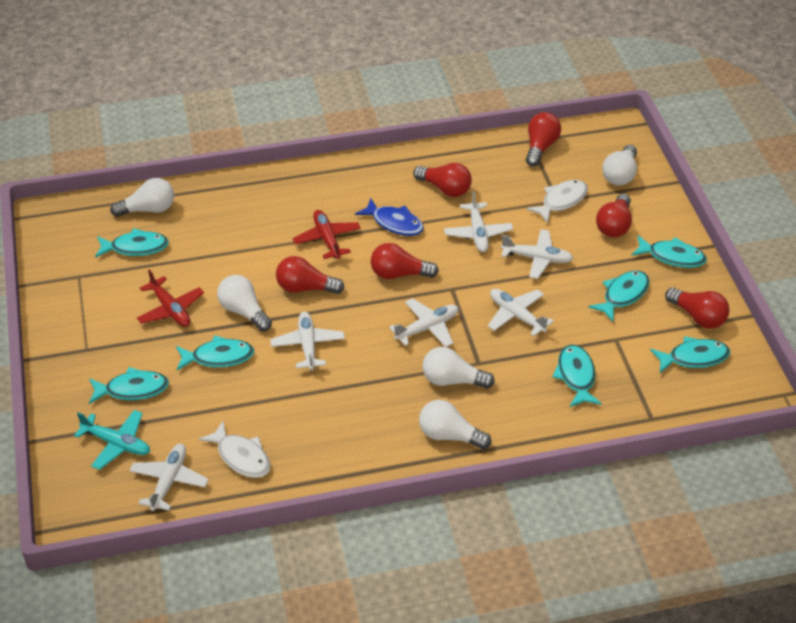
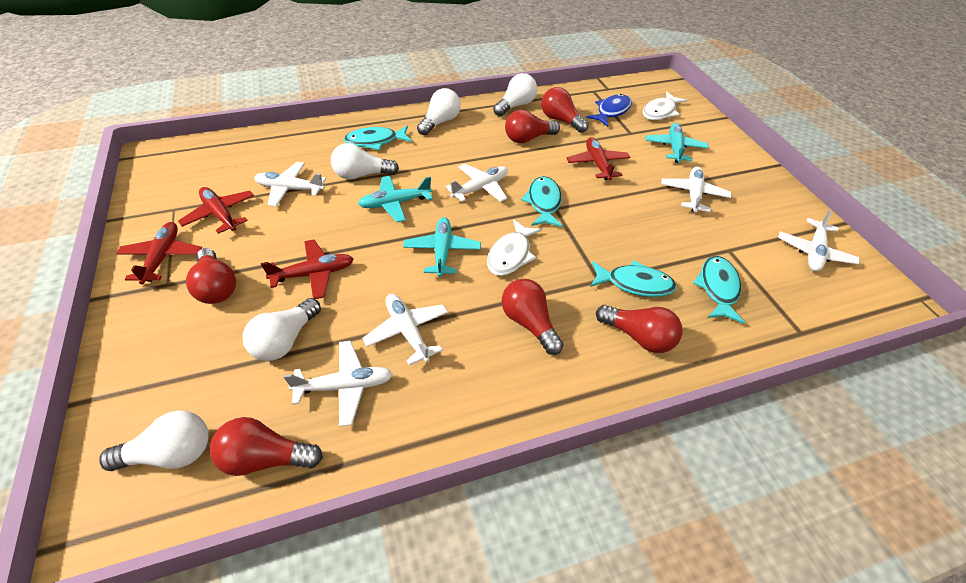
red plane: [137,269,204,327] [293,210,361,259] = 2 -> [116,222,202,284] [178,187,254,234] [261,239,354,299] [567,137,630,180] = 4
turquoise fish: [89,367,169,404] [95,228,169,258] [176,335,254,370] [552,344,602,407] [588,271,650,322] [631,235,707,268] [650,336,730,373] = 7 -> [344,126,412,150] [521,176,562,227] [590,260,677,297] [693,256,745,324] = 4
turquoise plane: [74,410,150,470] = 1 -> [358,176,432,222] [403,217,481,277] [645,123,709,163] = 3

